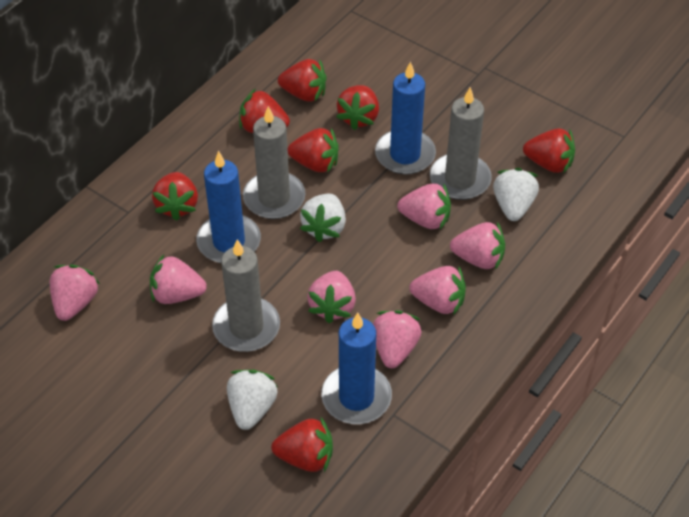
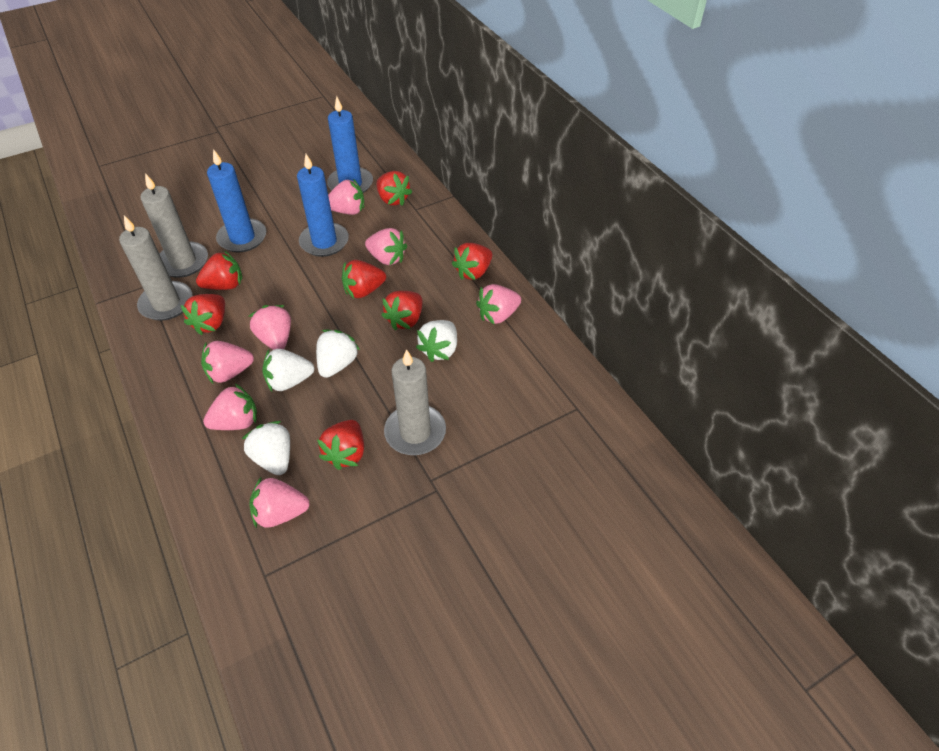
white strawberry: [227,370,278,430] [300,194,346,242] [493,168,539,221] = 3 -> [242,421,290,475] [262,349,314,391] [316,330,360,378] [416,320,457,362] = 4

